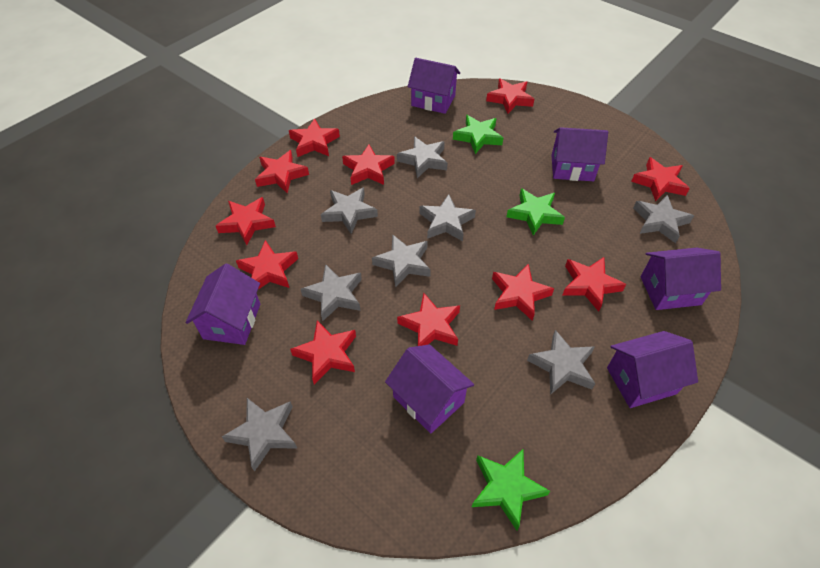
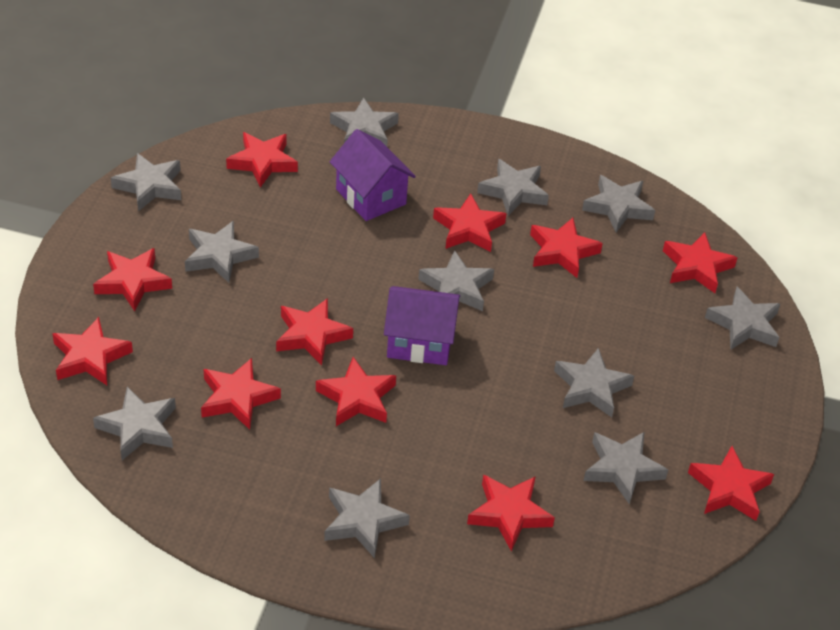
green star: [453,115,503,154] [472,449,550,530] [507,188,565,236] = 3 -> none = 0
grey star: [222,398,297,472] [301,264,362,321] [321,187,378,234] [372,234,431,288] [397,136,448,178] [419,194,476,241] [527,330,595,395] [633,195,694,243] = 8 -> [93,387,176,460] [111,153,181,211] [185,221,259,283] [324,478,410,558] [330,97,399,146] [418,251,494,311] [477,159,549,216] [554,348,634,417] [582,175,655,232] [583,432,668,504] [705,287,780,350] = 11
purple house: [186,263,260,345] [385,344,474,434] [408,58,460,114] [551,127,608,181] [607,331,698,408] [640,248,721,310] = 6 -> [330,129,416,221] [384,286,460,365] = 2

